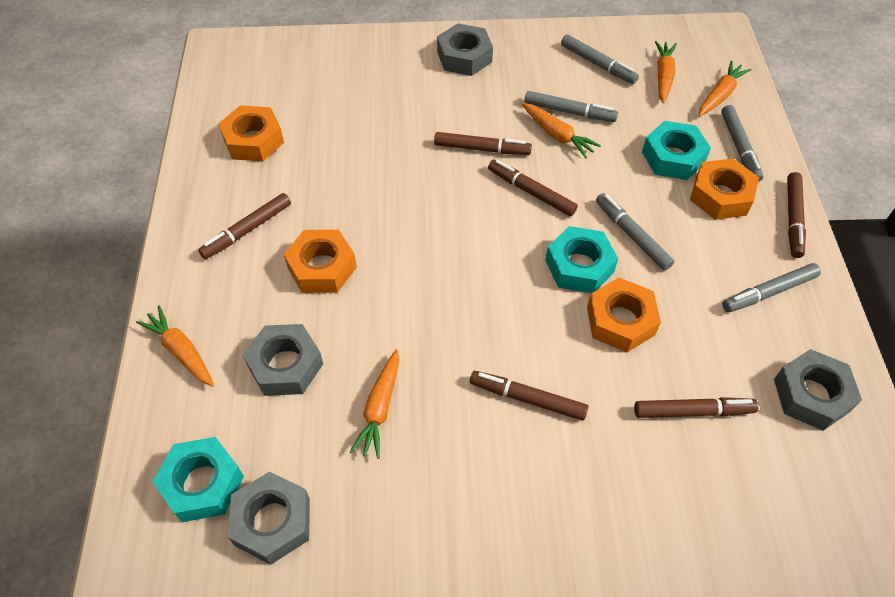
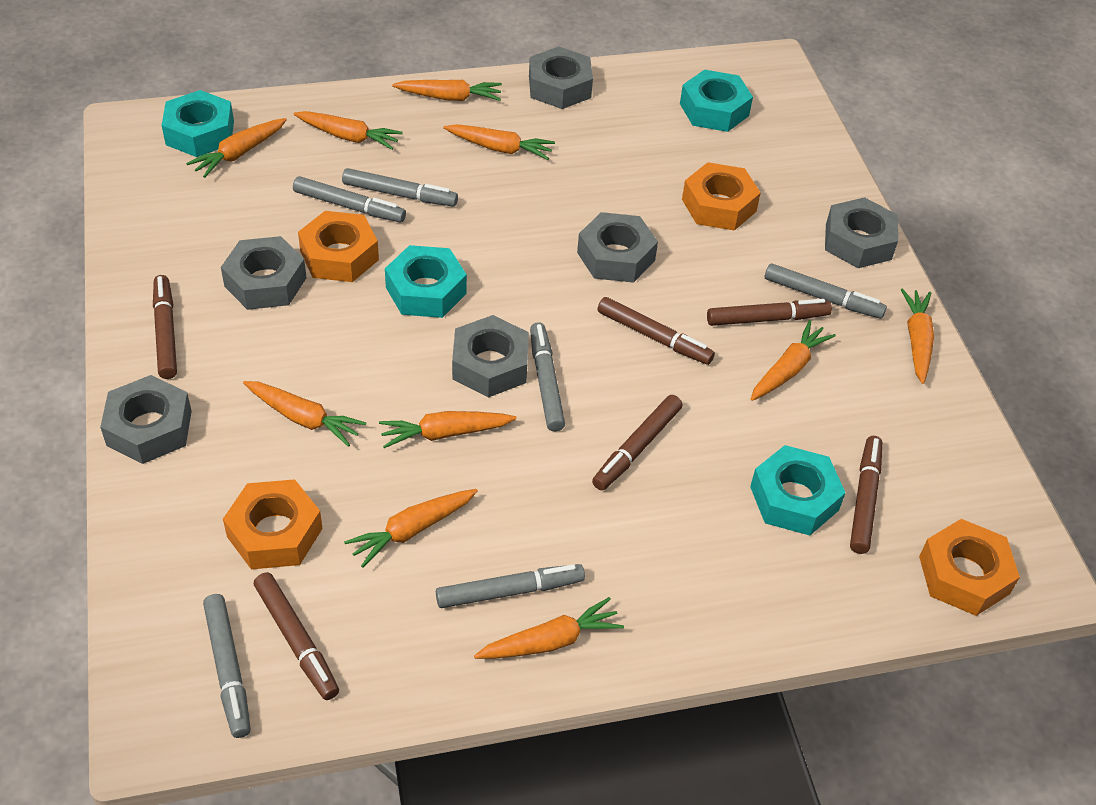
grey marker: [524,91,618,122] [561,34,639,84] [596,193,674,271] [721,105,763,182] [722,263,821,312] = 5 -> [203,594,251,738] [293,176,406,222] [342,168,458,207] [436,564,585,608] [530,322,565,431] [765,263,887,319] = 6
grey nut: [228,471,310,565] [243,324,323,396] [437,23,493,76] [774,349,862,431] = 4 -> [100,375,192,464] [221,236,307,310] [452,315,529,398] [529,47,593,109] [577,212,658,283] [825,197,898,268] = 6
orange carrot: [136,306,214,387] [350,349,399,459] [522,103,601,158] [655,41,677,103] [699,61,751,117] = 5 -> [186,118,287,178] [243,381,366,447] [293,111,403,150] [344,489,478,568] [379,411,517,448] [392,80,502,101] [443,124,555,160] [474,597,624,659] [751,320,836,401] [901,289,934,384] = 10
turquoise nut: [152,437,244,522] [545,226,618,293] [642,121,711,180] = 3 -> [162,90,234,157] [385,245,467,318] [680,70,753,132] [750,445,845,535] = 4

